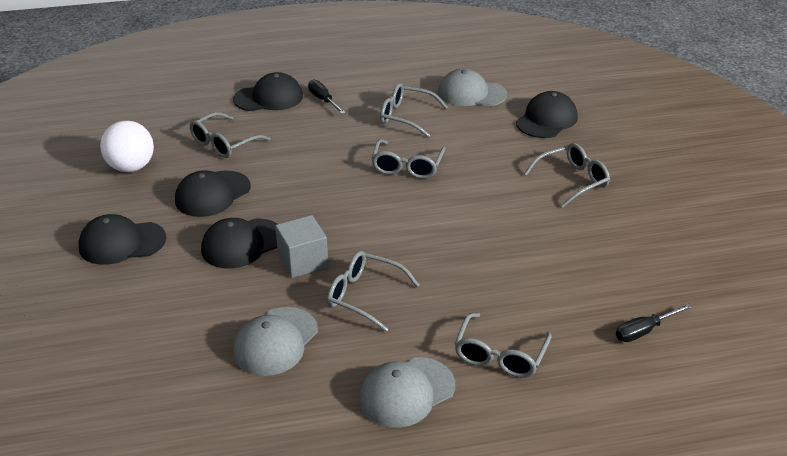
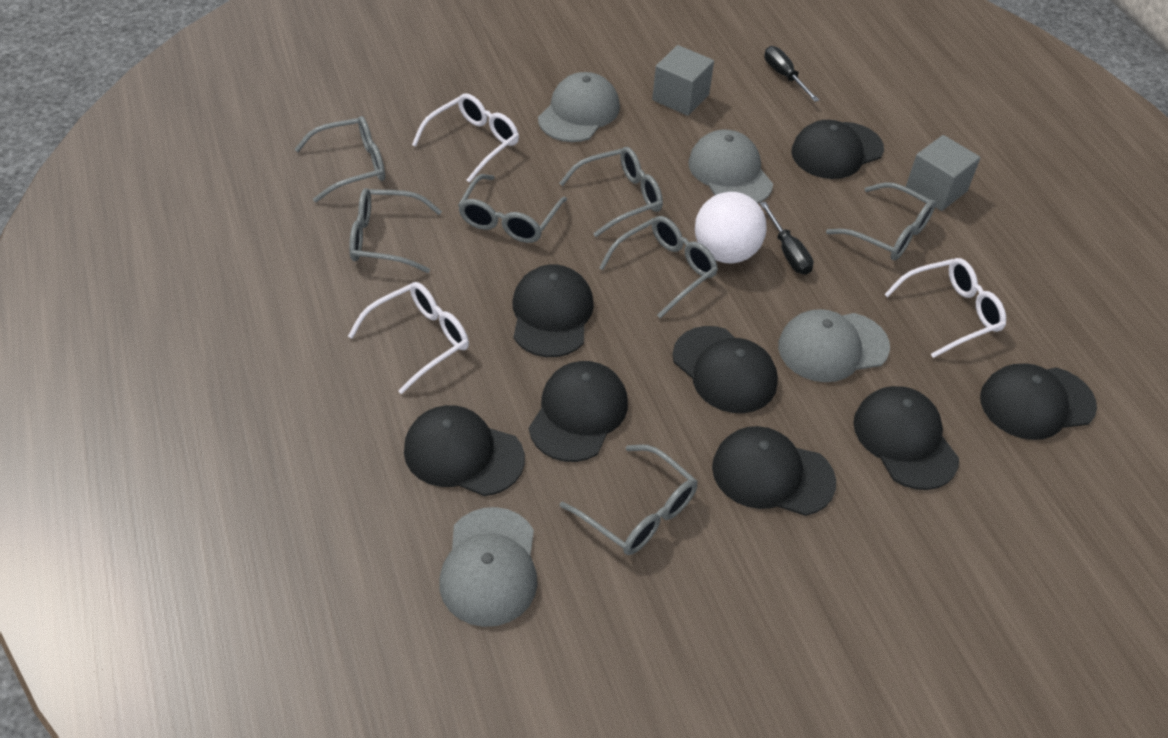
black cap: [78,214,166,265] [175,170,251,217] [201,218,277,269] [233,72,303,111] [516,91,578,138] = 5 -> [404,405,525,496] [512,264,594,357] [529,361,628,462] [673,326,778,413] [712,426,836,516] [792,120,884,179] [853,386,959,490] [980,363,1097,440] = 8
grey cap: [233,307,318,376] [359,357,455,428] [438,68,507,106] = 3 -> [439,507,538,627] [538,72,620,142] [688,130,773,203] [778,309,890,382] = 4
grey cube: [275,215,328,278] = 1 -> [652,45,714,116] [906,135,981,211] = 2
grey glasses: [190,112,271,158] [327,251,419,332] [371,139,446,179] [380,83,448,137] [455,313,552,378] [524,143,610,207] = 6 -> [294,116,385,202] [349,188,442,273] [458,174,567,243] [559,147,663,237] [560,444,697,555] [599,216,718,319] [826,182,936,260] = 7
white glasses: none = 0 -> [348,282,469,394] [412,93,519,183] [884,258,1006,358] = 3

